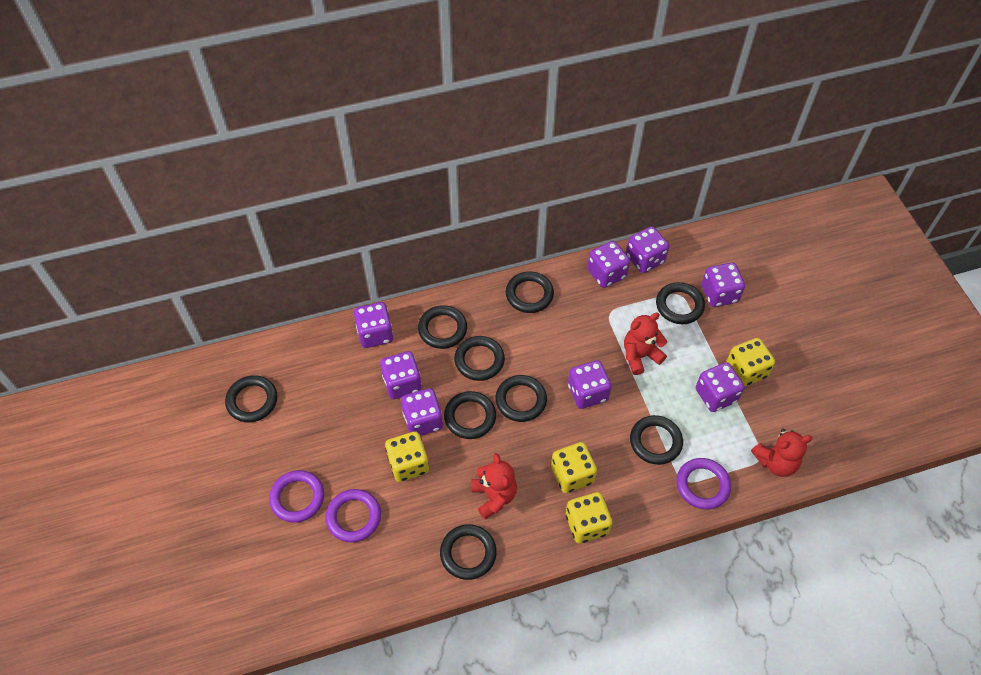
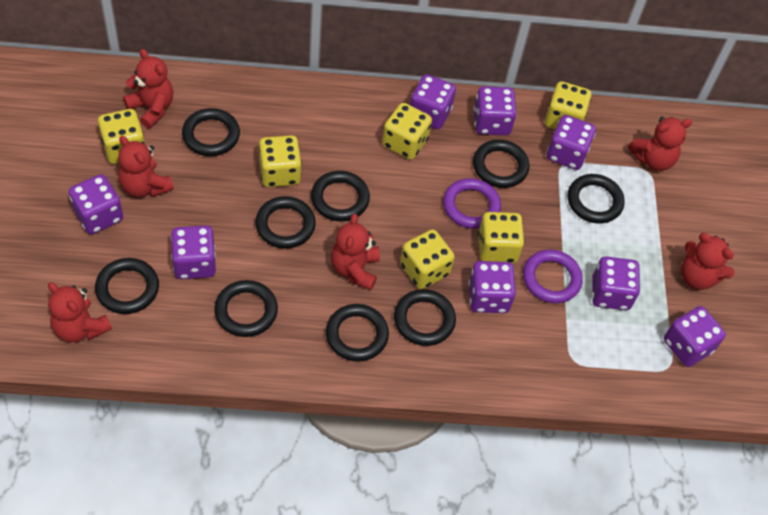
purple ring: [269,470,324,523] [326,489,381,542] [676,458,731,509] = 3 -> [443,178,501,229] [523,250,583,303] = 2
red teddy bear: [471,453,517,519] [624,313,667,375] [751,429,812,477] = 3 -> [48,282,112,343] [118,136,174,197] [123,49,173,129] [331,213,380,290] [628,117,692,171] [681,233,734,290] = 6
yellow dice: [385,432,429,482] [551,442,597,493] [566,492,612,543] [726,338,775,387] = 4 -> [98,109,145,164] [259,135,302,187] [382,103,432,160] [400,229,455,289] [478,212,524,263] [545,81,592,129] = 6

